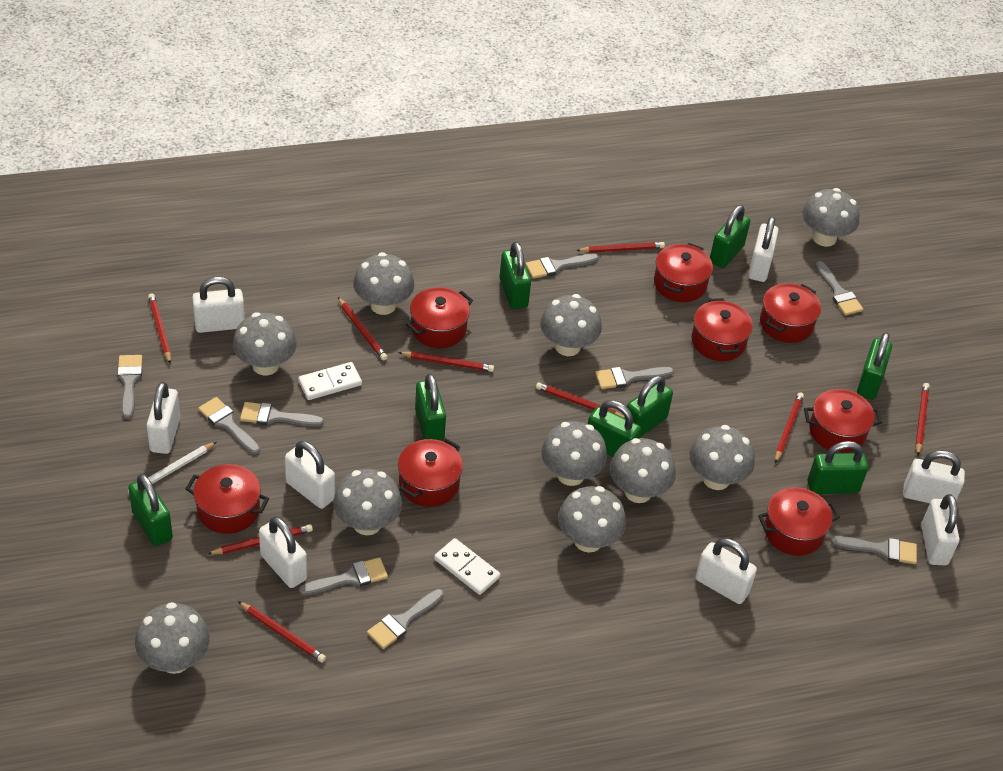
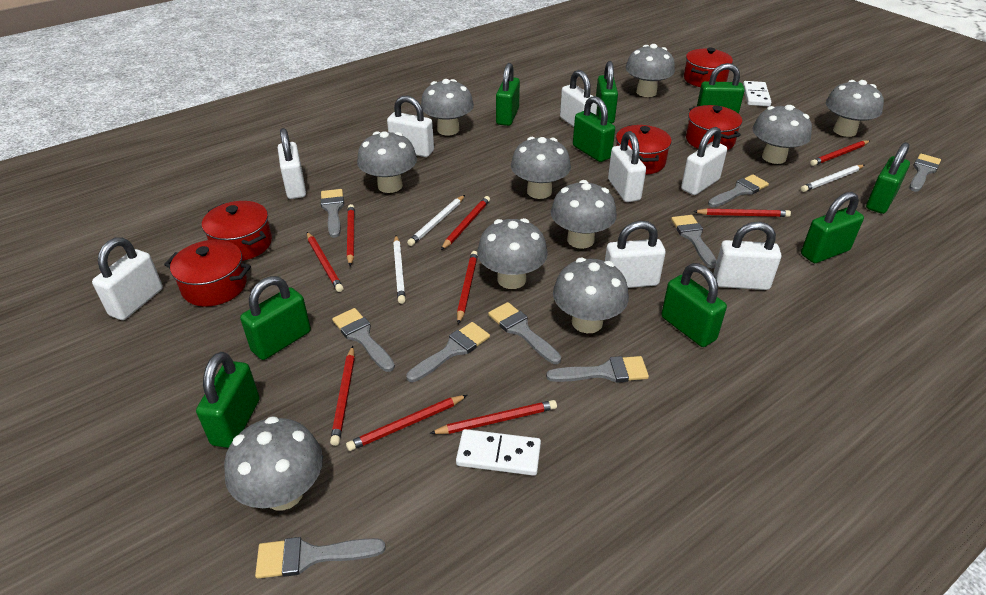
green padlock: [128,474,173,546] [415,374,446,441] [499,242,531,309] [588,400,641,457] [624,376,673,438] [710,205,750,268] [807,441,868,494] [857,332,892,400] = 8 -> [196,352,260,448] [240,276,311,360] [496,63,520,126] [573,96,615,162] [596,61,618,123] [661,263,727,347] [697,63,745,114] [801,192,864,263] [866,142,910,214] = 9
red pot: [186,464,269,534] [398,438,463,507] [406,287,473,348] [654,243,713,302] [691,298,753,361] [758,487,840,556] [760,283,821,343] [804,389,882,453] = 8 -> [164,240,251,307] [202,201,272,261] [616,125,672,175] [684,47,733,87] [686,105,742,150] = 5
white pencil: [128,442,216,493] = 1 -> [393,235,406,304] [407,195,465,246] [801,165,864,192] = 3

